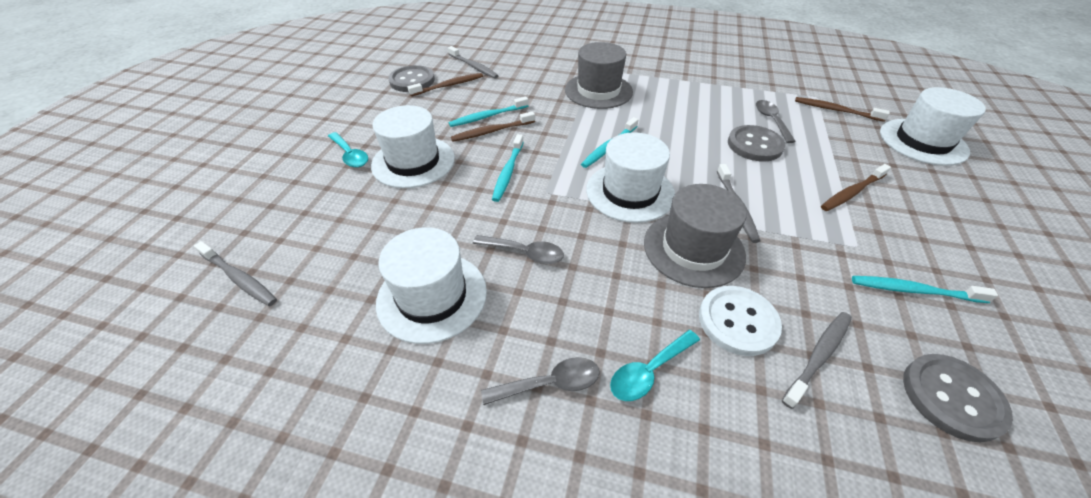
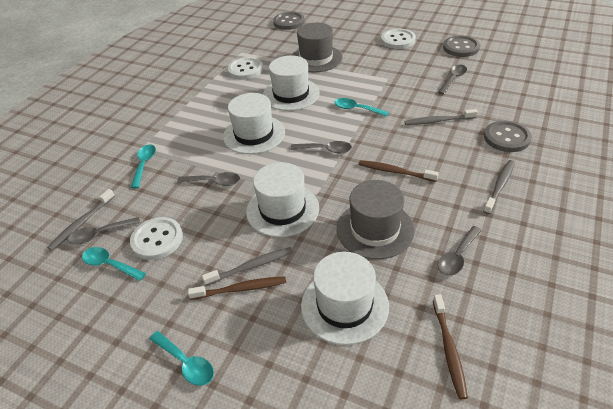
brown toothbrush: [408,73,483,96] [451,111,535,142] [795,97,890,122] [821,164,891,211] = 4 -> [188,276,286,300] [358,160,439,182] [433,294,468,399] = 3
grey spoon: [473,235,564,264] [481,357,600,405] [756,100,796,143] = 3 -> [68,217,140,244] [177,172,240,186] [290,141,352,153] [438,65,467,94] [438,226,482,276] = 5
turquoise spoon: [328,132,368,168] [610,330,700,401] = 2 -> [82,247,146,281] [131,144,156,188] [150,331,214,386] [334,98,389,117] = 4
turquoise toothbrush: [449,96,529,127] [492,134,524,202] [581,117,638,168] [852,276,998,303] = 4 -> none = 0
white button: [699,286,782,356] = 1 -> [130,217,183,260] [227,57,263,80] [381,29,416,49] = 3

